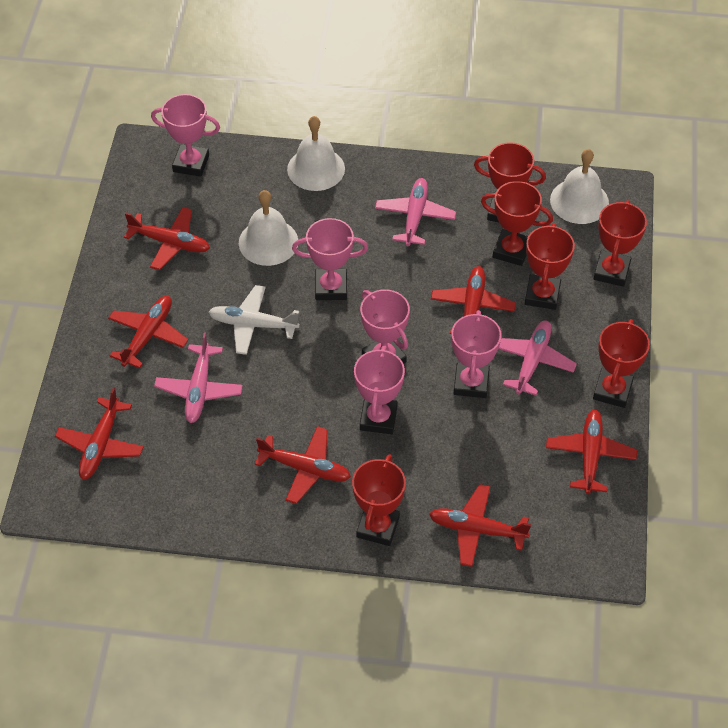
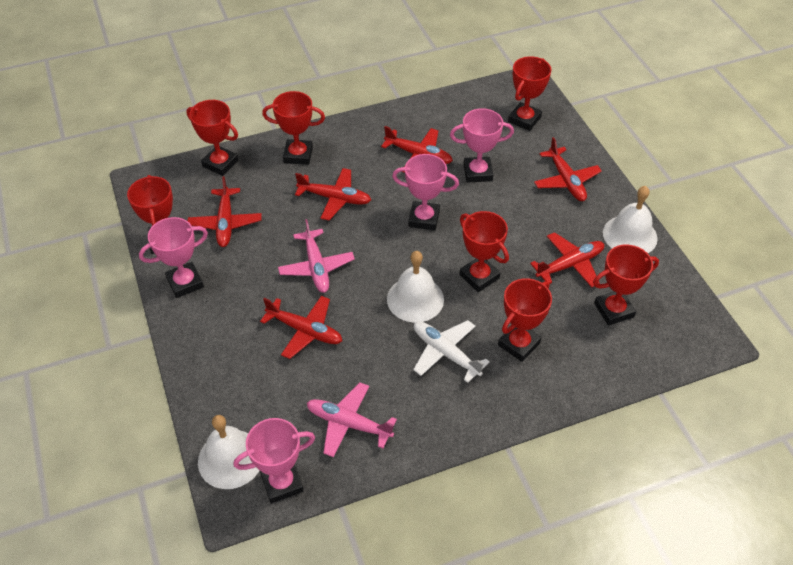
pink plane: [154,332,243,423] [375,178,456,246] [499,320,577,396] = 3 -> [278,219,355,293] [307,382,397,457] = 2
pink trophy: [151,94,220,177] [292,218,368,300] [354,345,405,434] [360,289,410,364] [451,310,502,398] = 5 -> [139,217,208,298] [234,418,315,503] [392,154,459,230] [450,108,514,183] = 4
red plane: [55,387,144,480] [108,296,188,368] [124,207,210,270] [255,426,351,504] [429,484,531,567] [431,266,516,334] [546,409,637,494] = 7 -> [188,176,262,247] [260,296,342,359] [295,168,371,220] [381,126,453,173] [530,232,604,287] [534,137,602,201] = 6
red trophy: [352,454,406,546] [474,142,546,222] [481,181,553,266] [525,223,575,310] [593,319,650,408] [594,200,647,287] = 6 -> [127,175,173,254] [186,100,239,176] [262,91,325,165] [459,211,509,292] [498,278,552,362] [508,56,551,131] [593,245,659,325] = 7

